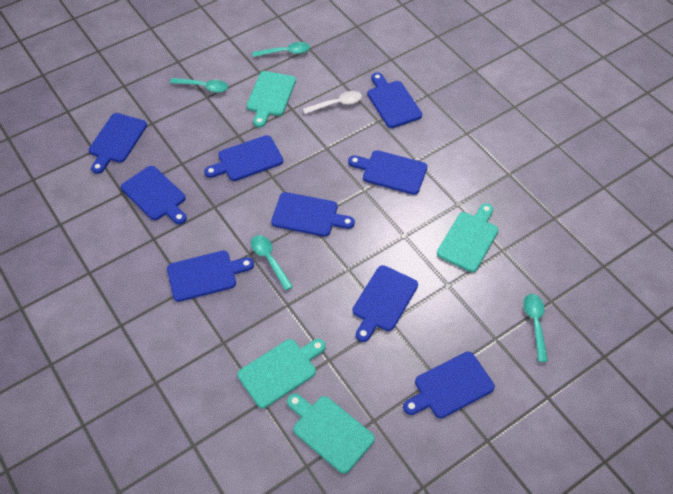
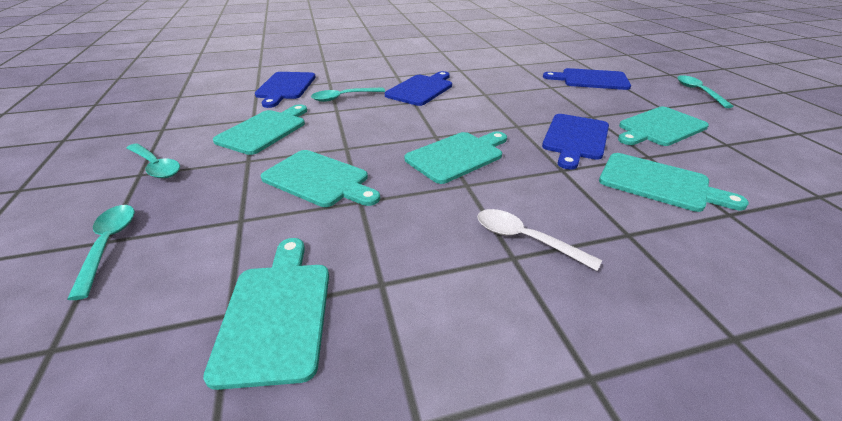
blue cutting board: [89,113,147,174] [121,166,187,225] [167,251,254,302] [204,135,283,181] [271,192,355,237] [348,150,427,195] [353,265,418,342] [367,72,422,128] [403,351,495,419] = 9 -> [255,72,316,108] [385,71,452,106] [542,114,609,170] [543,68,631,90] = 4
turquoise cutting board: [237,339,326,408] [246,71,296,127] [287,393,375,474] [437,203,498,272] = 4 -> [203,238,329,390] [213,104,307,155] [261,150,380,207] [405,131,507,184] [599,153,749,212] [618,107,709,146] = 6

